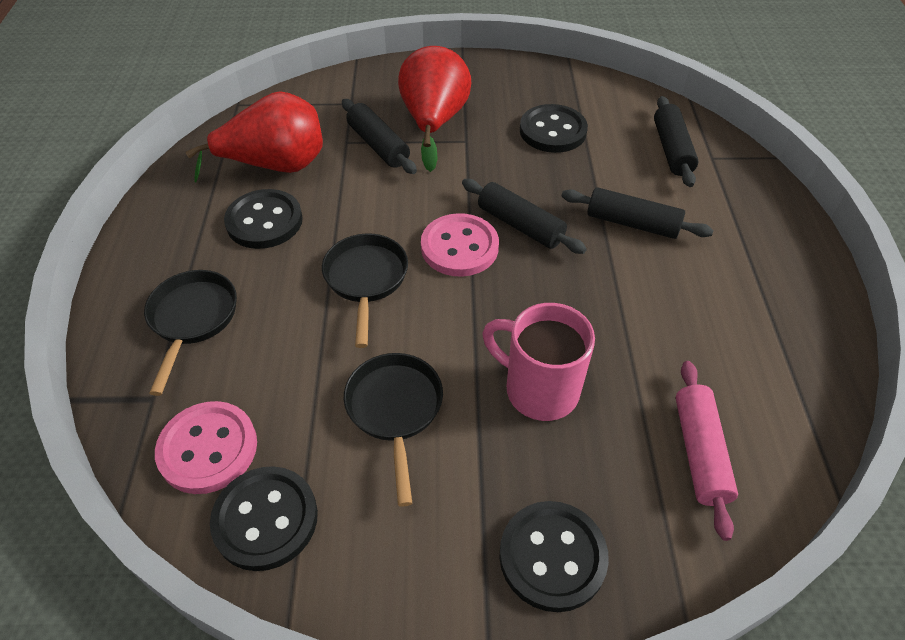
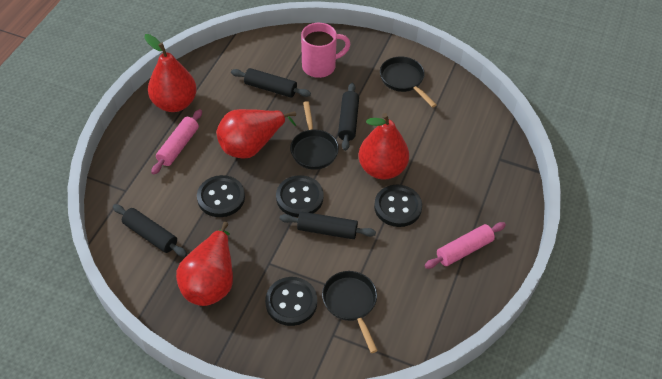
pink button: [155,401,257,494] [421,213,499,277] = 2 -> none = 0
pink rolling pin: [676,361,738,541] = 1 -> [151,109,202,175] [424,222,506,269] = 2
red pear: [186,91,323,182] [398,46,471,172] = 2 -> [144,34,197,112] [176,222,233,306] [216,109,296,159] [359,113,409,180] = 4

